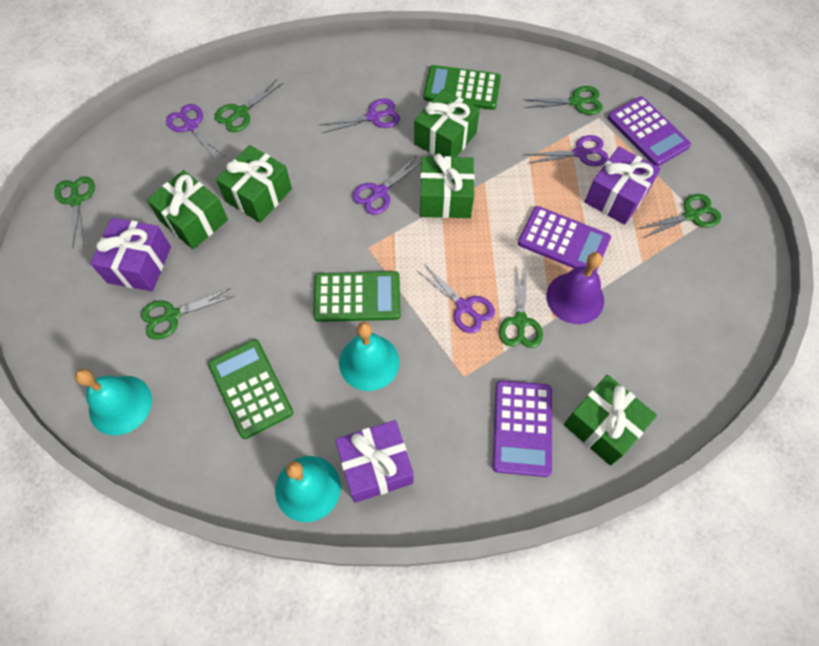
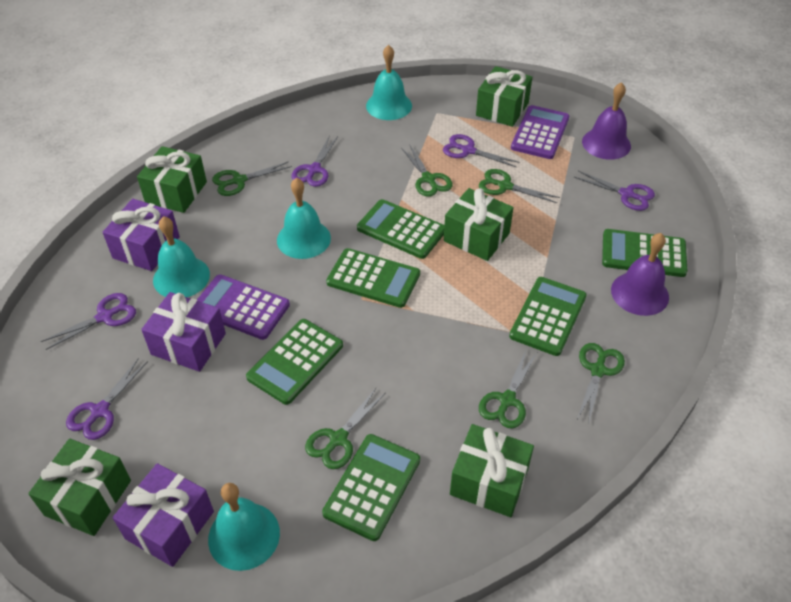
green calculator: [208,339,293,439] [313,271,401,322] [423,65,501,110] = 3 -> [246,319,343,405] [322,434,420,541] [326,248,420,308] [357,199,444,259] [509,277,587,356] [602,229,688,277] = 6
purple bell: [546,252,604,324] = 1 -> [582,82,631,160] [611,233,669,316] = 2
purple calculator: [492,380,552,477] [518,206,611,272] [608,97,691,166] = 3 -> [197,274,290,340] [511,105,570,159] = 2
turquoise bell: [75,369,152,435] [275,456,341,522] [339,322,399,391] = 3 -> [153,216,210,297] [208,483,280,571] [277,178,331,259] [366,45,412,120] = 4

